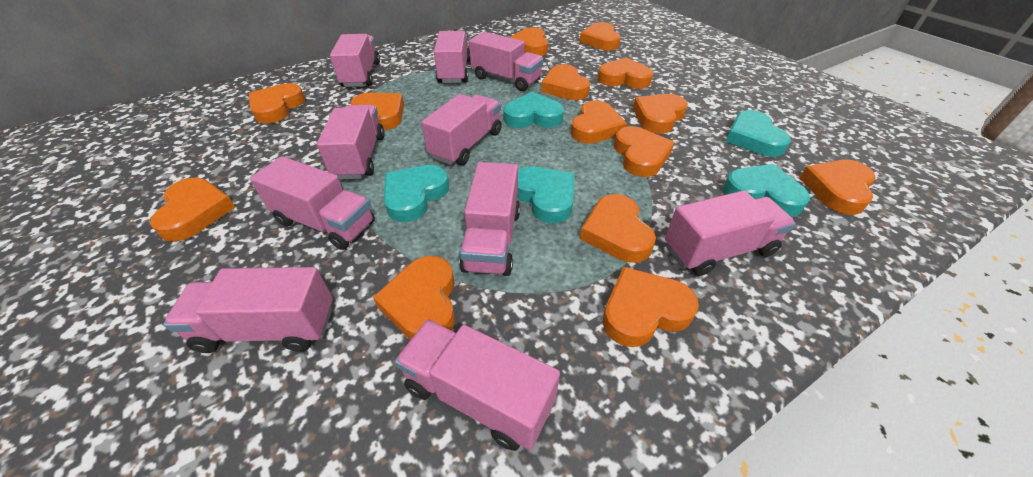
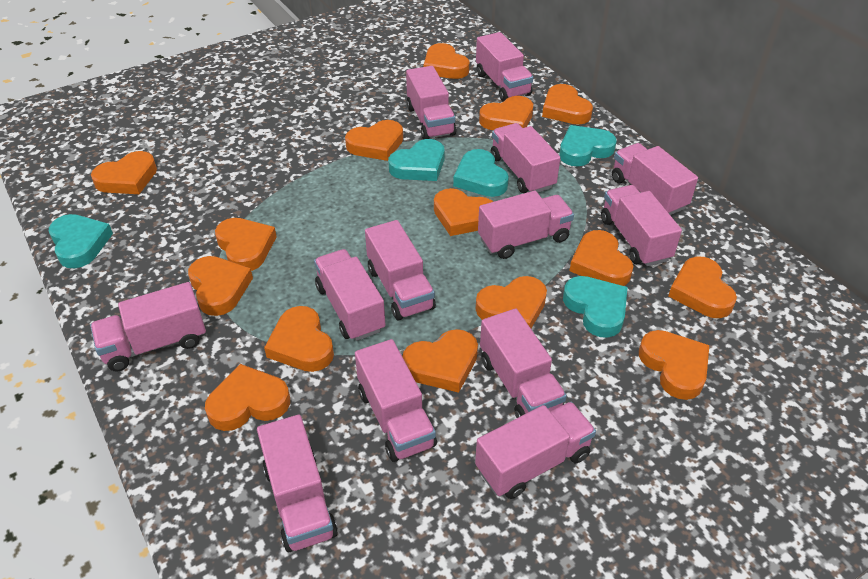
orange heart: [150,178,235,241] [249,83,305,124] [351,93,404,130] [373,256,455,340] [509,27,548,56] [541,64,590,100] [571,100,627,144] [580,22,621,51] [580,194,656,263] [598,57,653,89] [603,267,699,347] [614,126,675,177] [633,94,688,134] [800,160,876,215] = 14 -> [91,151,157,194] [188,256,253,316] [205,364,290,431] [215,218,277,271] [264,306,334,372] [345,120,403,161] [402,329,478,393] [424,43,469,79] [434,188,493,236] [476,276,547,328] [479,96,533,130] [542,84,593,125] [569,230,633,286] [639,330,709,400] [668,257,737,318] = 15
pink truck: [163,267,333,353] [250,156,375,250] [317,105,384,179] [330,34,380,87] [395,319,560,451] [421,94,502,165] [434,31,470,83] [459,162,520,276] [469,32,543,91] [665,190,796,276] = 10 -> [90,282,206,372] [257,415,338,552] [314,249,385,341] [355,339,437,462] [365,220,436,320] [406,66,456,140] [475,402,596,499] [476,32,533,101] [478,191,574,259] [480,308,567,418] [491,123,560,193] [601,185,682,266] [612,143,698,215] = 13

